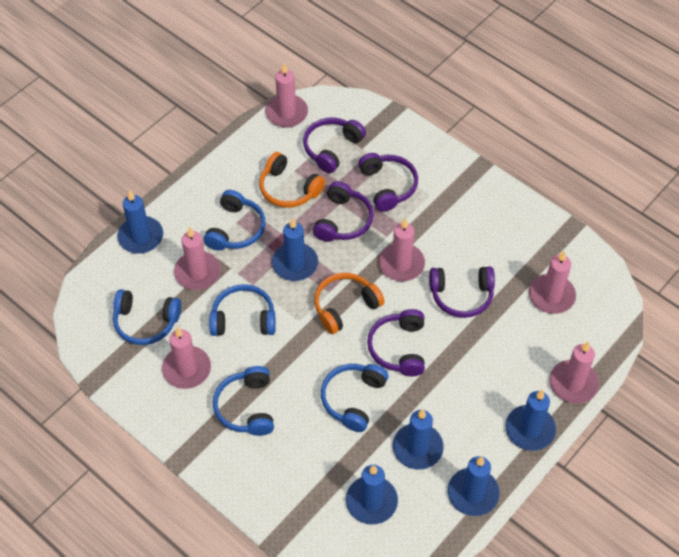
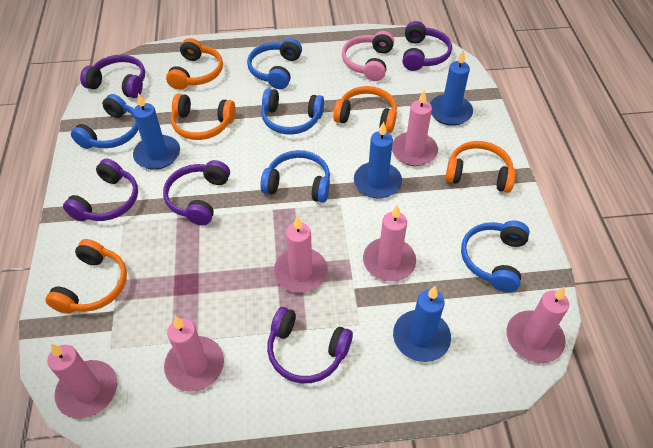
blue candle: [117,190,163,254] [272,218,318,281] [346,465,398,525] [393,409,444,470] [448,456,500,516] [505,390,556,451] = 6 -> [133,93,180,170] [354,122,402,199] [393,286,451,362] [430,50,473,126] = 4
orange headphones: [259,152,325,208] [314,273,385,334] = 2 -> [45,239,127,314] [166,38,223,90] [171,94,236,140] [333,86,397,133] [445,141,516,193] = 5
pink headphones: none = 0 -> [342,31,394,81] = 1

